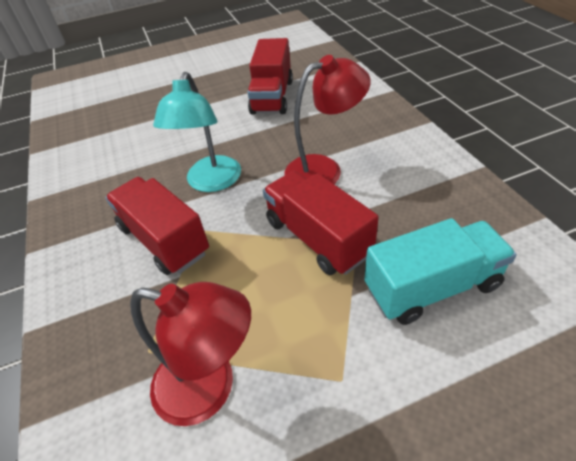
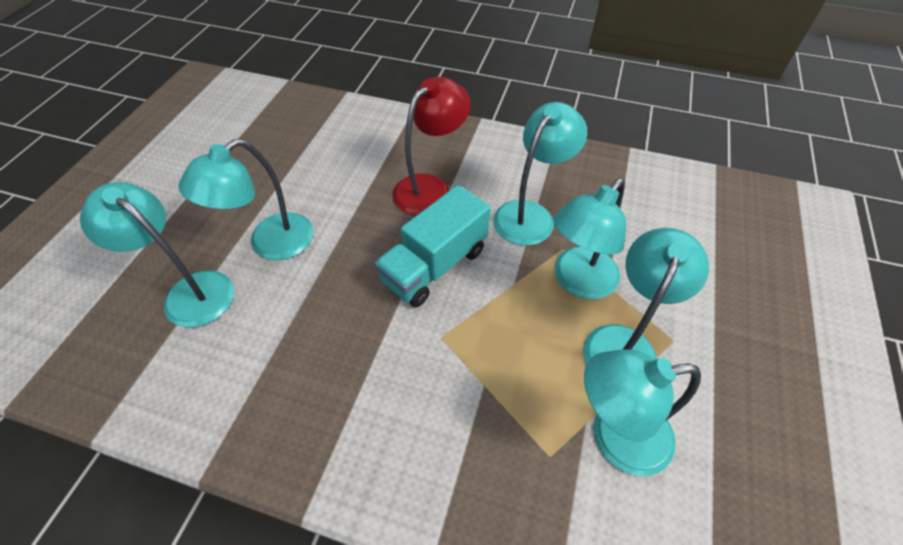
red lamp: [130,282,251,426] [284,55,371,184] = 2 -> [392,77,471,216] = 1
red truck: [105,177,209,275] [248,38,293,115] [263,171,379,275] = 3 -> none = 0
turquoise lamp: [153,72,241,192] = 1 -> [80,182,234,328] [178,139,314,260] [493,102,587,246] [553,178,626,299] [583,228,709,364] [584,349,701,476] = 6

